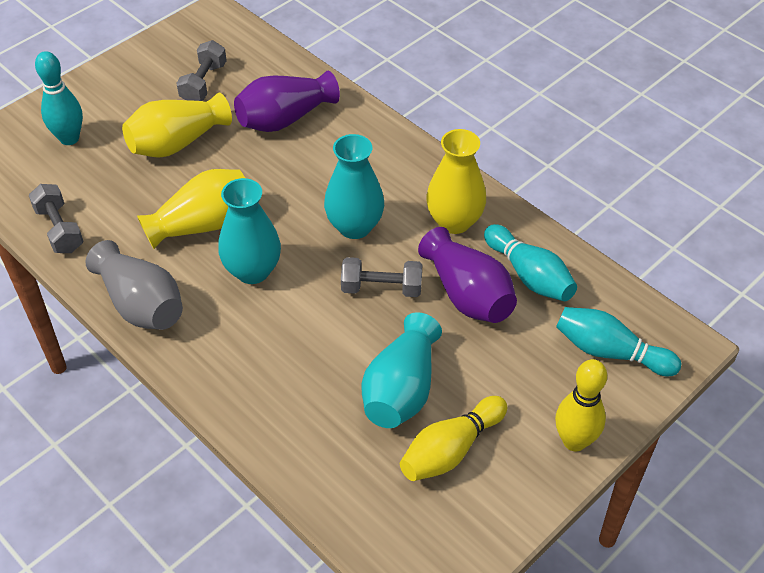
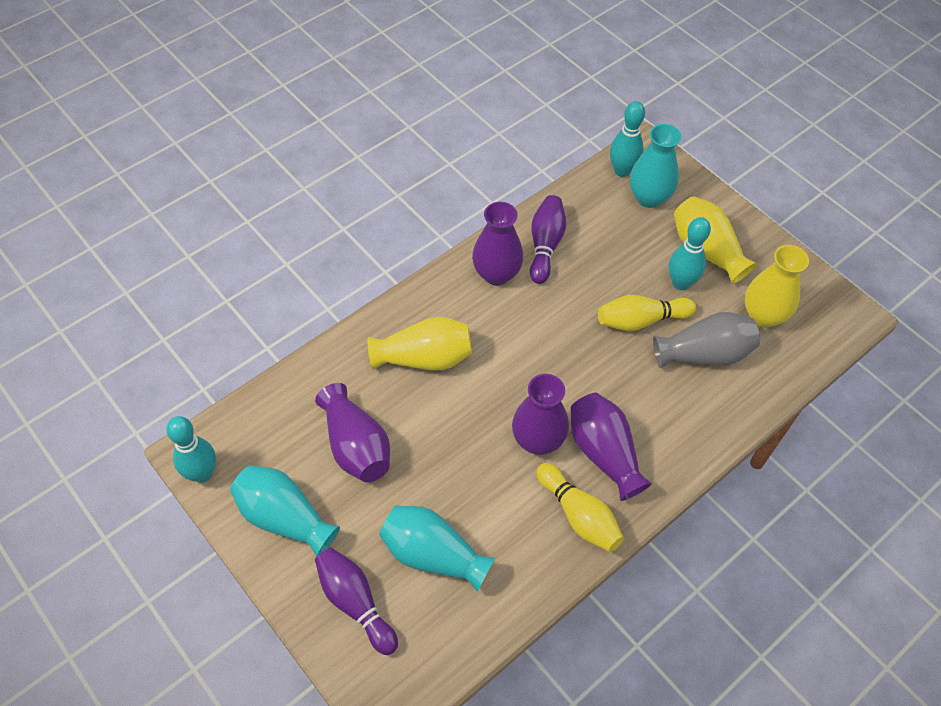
grey dumbbell: [29,184,84,253] [177,40,227,101] [341,257,423,297] = 3 -> none = 0
purple bowling pin: none = 0 -> [315,547,398,655] [530,195,566,284] = 2
purple vase: [234,71,340,132] [418,227,517,323] = 2 -> [315,383,390,482] [472,202,523,285] [512,374,569,455] [571,392,652,501] = 4

